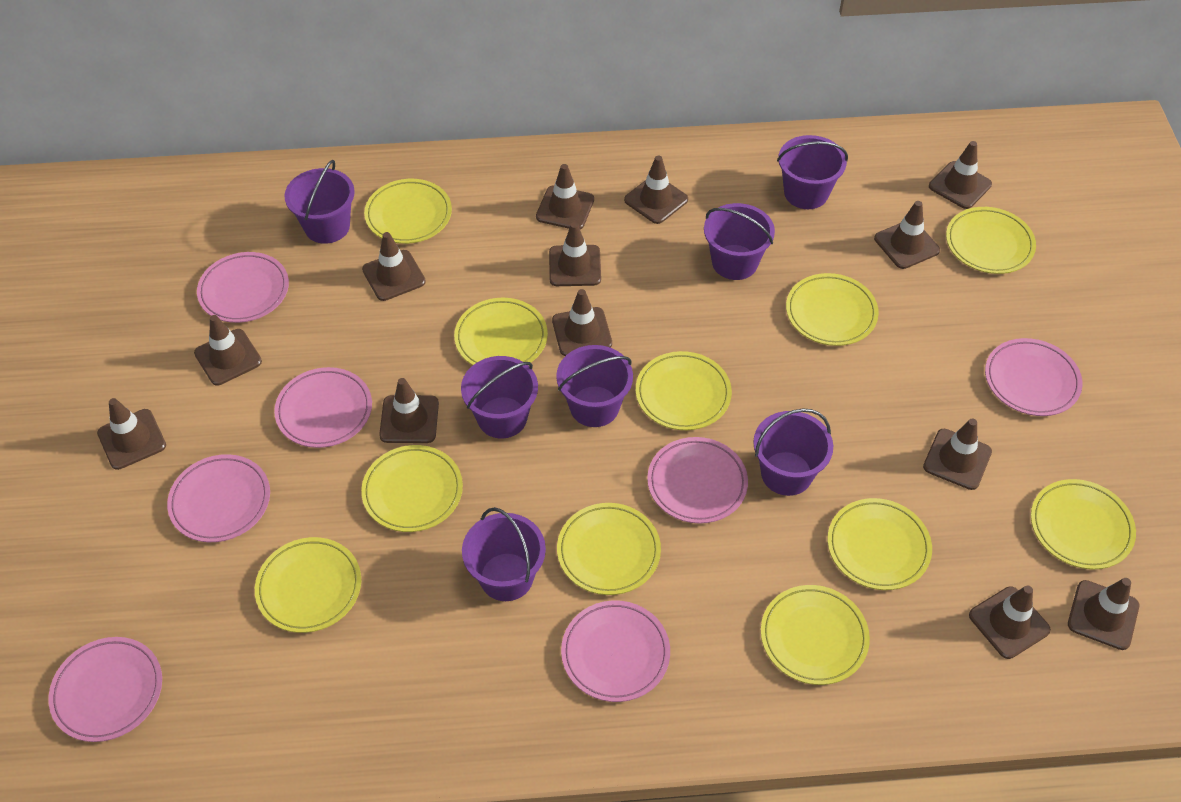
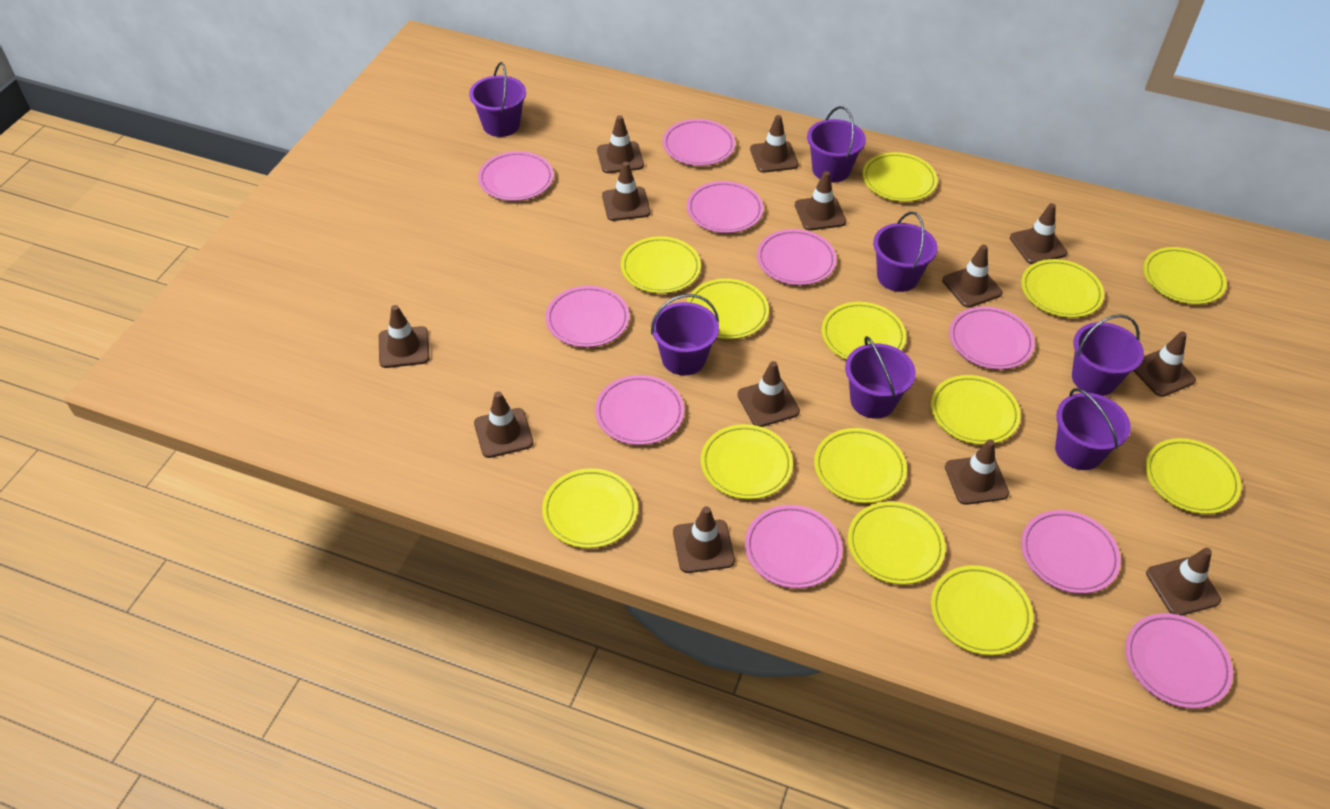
pink plate: [48,637,162,742] [167,454,270,542] [197,252,289,323] [274,367,372,448] [561,600,670,702] [647,437,748,524] [985,338,1082,416] = 7 -> [478,151,554,201] [546,286,629,347] [595,375,684,445] [663,119,735,166] [687,181,763,233] [745,505,842,589] [757,229,837,285] [949,306,1035,370] [1021,510,1121,594] [1125,613,1233,709] = 10
yellow plate: [255,537,361,633] [361,445,463,532] [364,179,452,244] [454,298,548,365] [557,503,661,595] [636,351,732,430] [761,585,870,685] [786,273,879,346] [827,498,932,590] [946,207,1036,274] [1031,479,1136,569] = 11 -> [542,468,638,548] [621,236,701,294] [687,278,769,339] [701,424,793,499] [814,428,907,503] [822,302,906,360] [848,501,945,585] [862,152,938,202] [931,375,1021,445] [931,565,1033,656] [1021,259,1104,318] [1143,247,1227,304] [1145,438,1241,514] = 13

